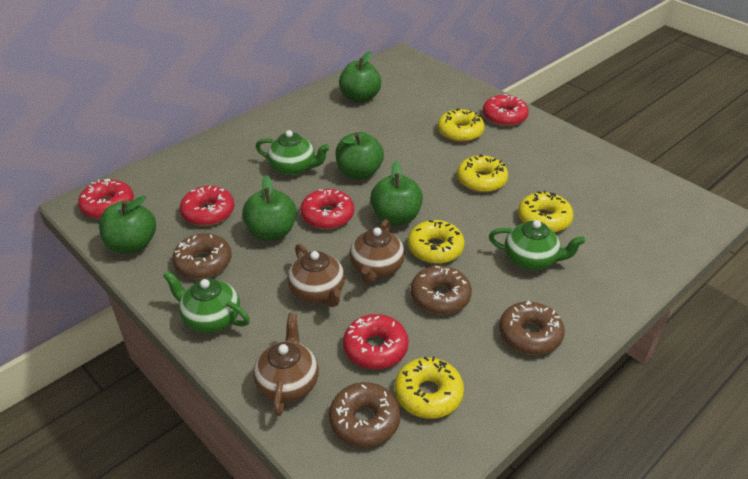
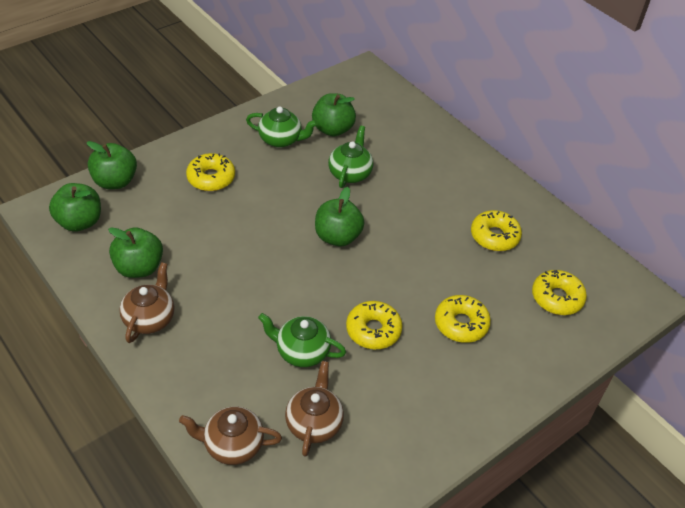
brown donut: [172,233,232,279] [329,382,401,447] [411,266,472,315] [499,301,565,355] = 4 -> none = 0
red donut: [78,179,134,219] [180,186,234,226] [300,189,354,229] [343,314,409,369] [483,94,529,126] = 5 -> none = 0

